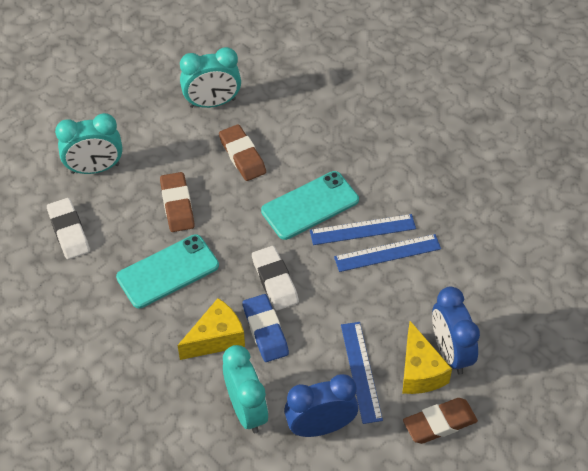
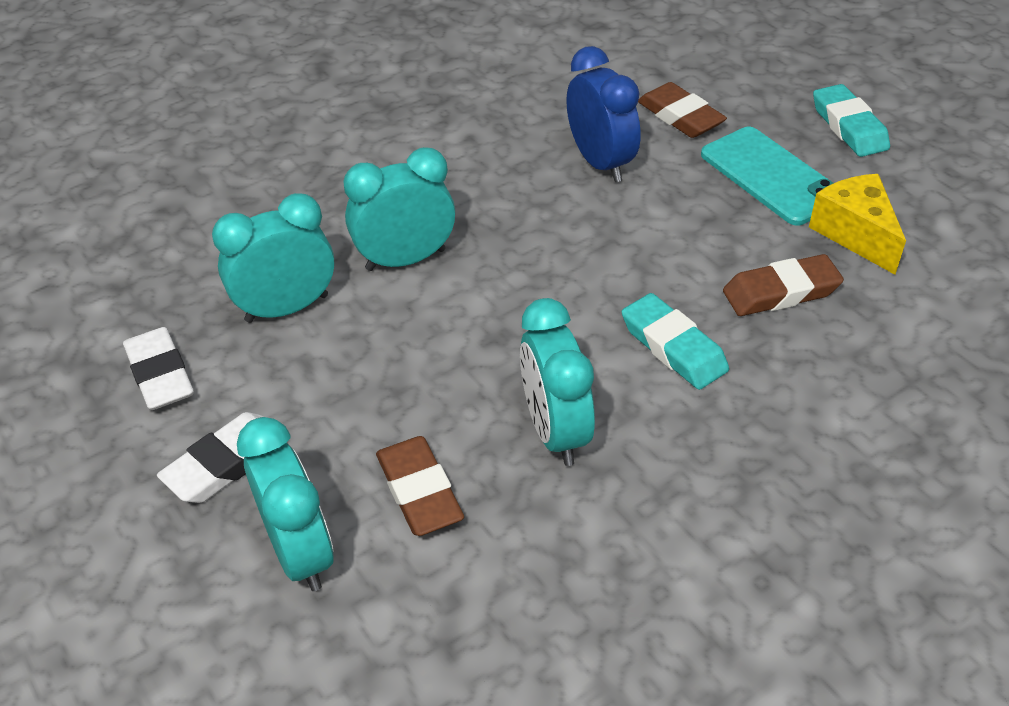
blue clock: [284,374,359,437] [432,287,480,375] = 2 -> [566,46,641,182] = 1
blue eraser: [243,294,289,362] = 1 -> none = 0
blue ruler: [310,214,416,245] [334,234,441,272] [341,322,383,424] = 3 -> none = 0
turquoise clock: [55,113,123,174] [180,47,241,108] [223,345,268,433] = 3 -> [212,193,334,323] [237,417,333,591] [343,147,455,271] [520,298,595,466] = 4
turquoise eraser: none = 0 -> [622,293,729,390] [813,84,890,157] = 2
turquoise phone: [116,234,219,308] [261,171,359,240] = 2 -> [701,127,833,225] = 1
yellow cheese: [177,298,245,360] [402,321,452,394] = 2 -> [809,174,906,275] = 1

